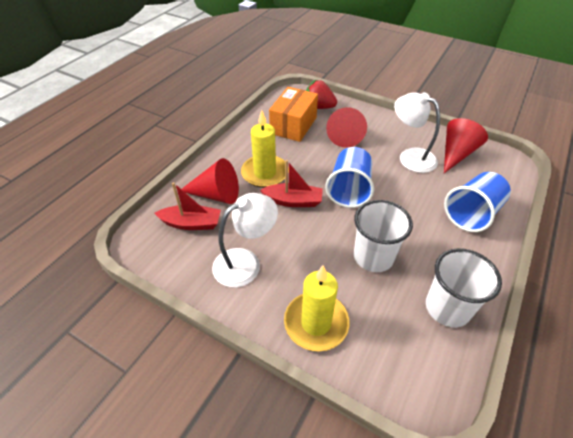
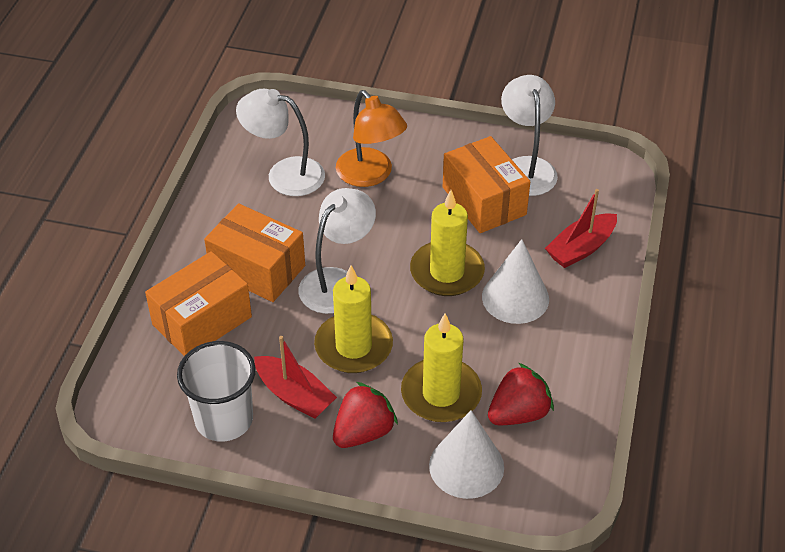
blue cup: [325,147,374,208] [444,172,511,232] = 2 -> none = 0
orange box: [269,87,318,142] = 1 -> [145,251,252,356] [204,203,305,302] [443,136,530,233] = 3
orange lamp: none = 0 -> [336,90,407,187] = 1
red cone: [182,158,239,204] [326,107,367,148] [444,118,488,173] = 3 -> none = 0
red strawberry: [306,80,337,109] = 1 -> [333,382,398,448] [488,363,554,425] = 2
white cone: none = 0 -> [429,410,504,499] [482,239,549,324] = 2
white cup: [354,200,413,272] [426,248,502,327] = 2 -> [177,341,256,442] = 1
white lamp: [212,193,278,287] [394,92,440,173] = 2 -> [236,89,325,196] [299,188,376,314] [501,75,558,196] = 3
yellow candle: [241,110,289,188] [284,265,349,352] = 2 -> [314,265,393,373] [401,314,482,422] [410,190,485,296] = 3

